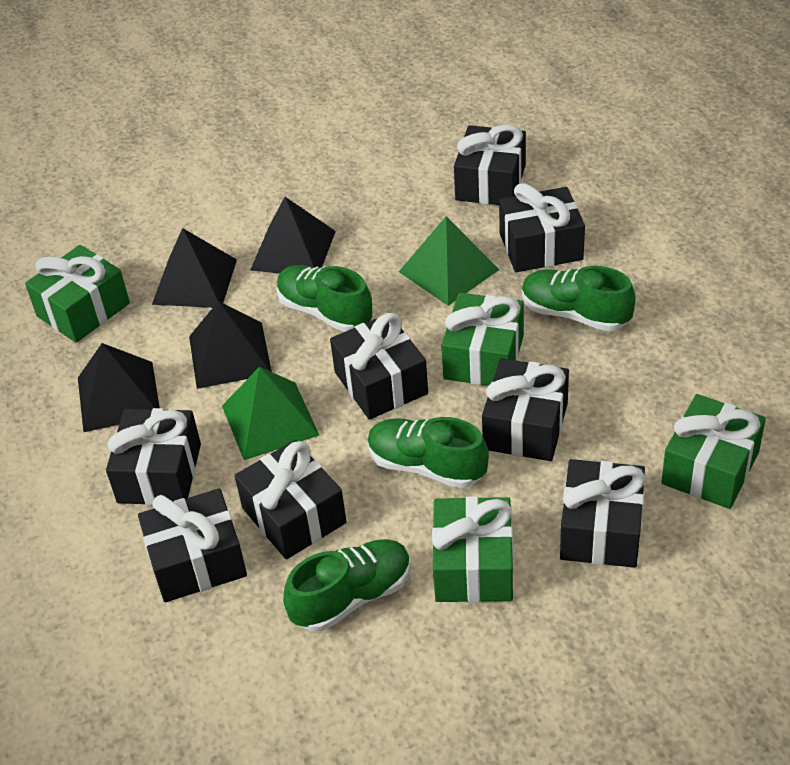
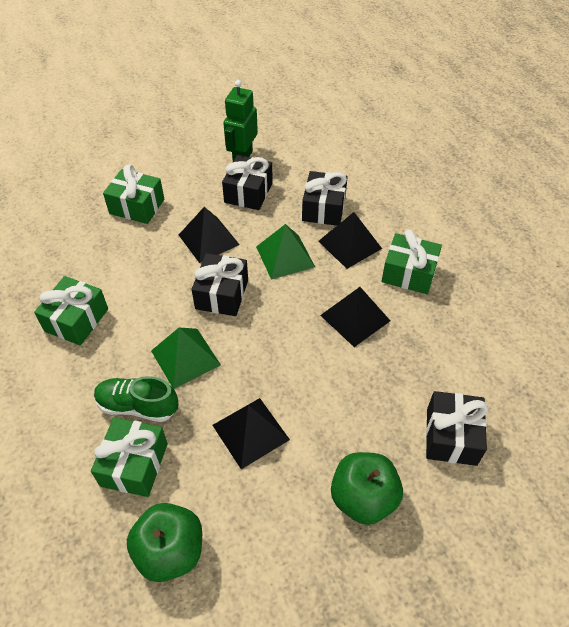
black gift: [106,408,201,505] [138,488,247,602] [235,440,347,559] [330,313,428,420] [454,124,526,205] [482,358,569,461] [499,183,585,272] [560,459,645,568] = 8 -> [192,253,248,316] [222,155,273,210] [302,171,348,226] [426,391,488,466] = 4
green apple: none = 0 -> [127,503,202,582] [331,452,403,525] = 2
green robot: none = 0 -> [223,80,258,161] = 1
green shoe: [277,265,372,332] [283,539,411,632] [367,417,489,488] [522,266,636,331] = 4 -> [94,376,178,422] = 1

